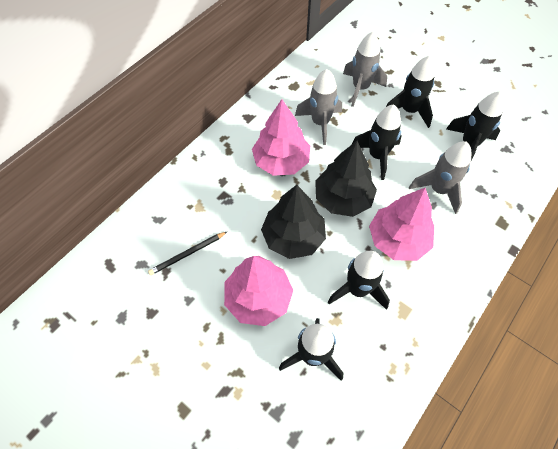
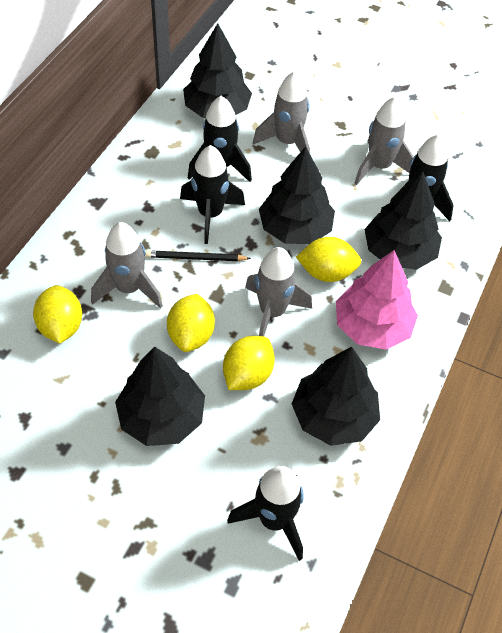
black rocket: [279,318,343,381] [328,251,390,310] [352,104,402,180] [386,56,435,128] [446,91,504,160] = 5 -> [180,145,245,244] [188,96,252,182] [227,466,304,561] [390,134,454,221] = 4
black tree: [261,185,326,259] [315,141,377,217] = 2 -> [115,347,205,446] [183,23,252,118] [259,146,335,244] [292,347,380,446] [365,171,442,269] = 5
grey rocket: [295,69,342,145] [343,32,387,107] [409,141,471,214] = 3 -> [91,222,163,309] [245,247,312,336] [253,71,310,153] [354,96,414,185] = 4
pink tree: [224,256,293,326] [252,99,310,176] [369,188,434,261] = 3 -> [336,250,418,350] = 1
yellow lemon: none = 0 -> [33,285,82,344] [167,294,215,352] [223,336,275,390] [296,237,361,282] = 4

